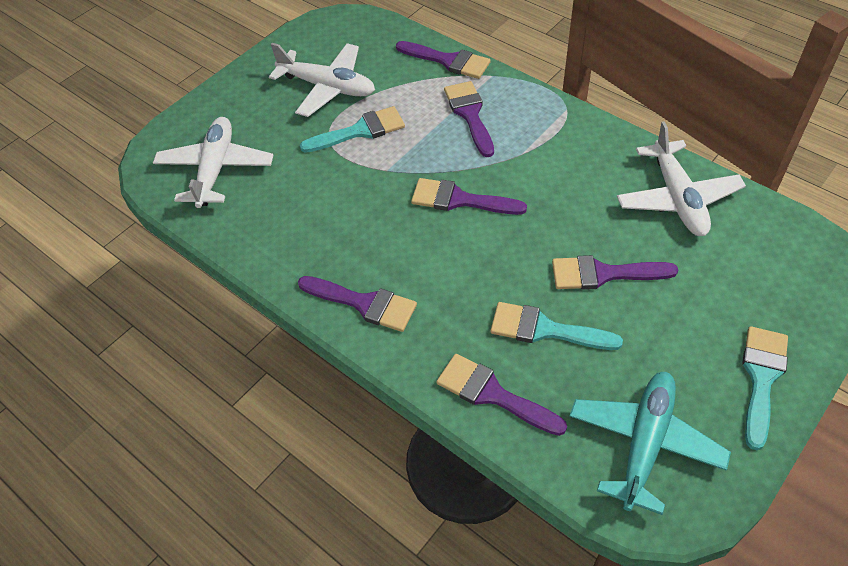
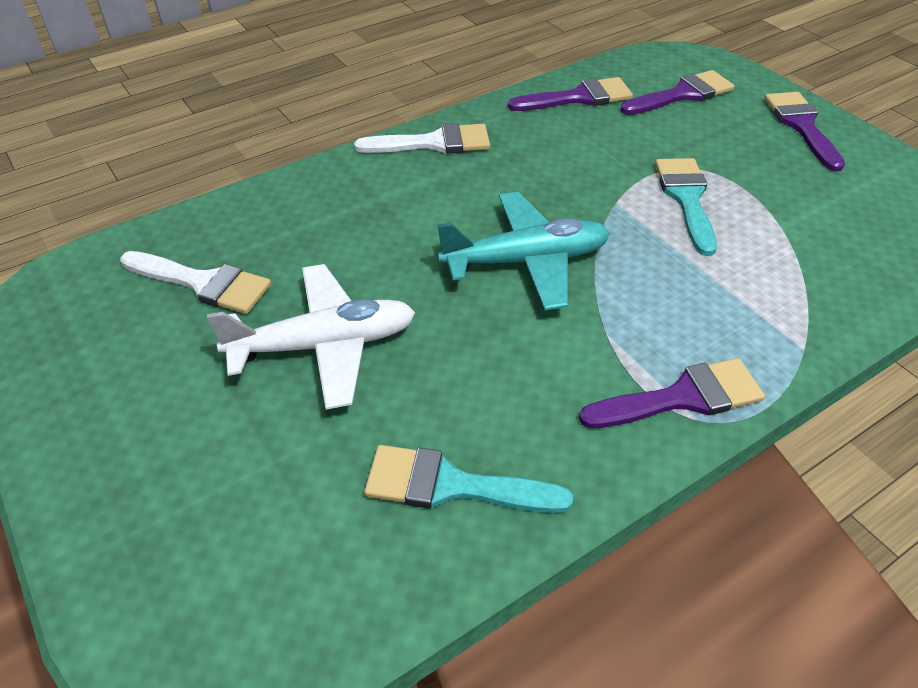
purple brush: [298,276,417,332] [396,41,491,79] [411,178,527,215] [436,354,567,436] [444,81,494,157] [552,255,678,290] = 6 -> [508,77,633,111] [579,358,765,428] [621,70,735,115] [764,92,845,172] = 4
turquoise brush: [300,106,405,153] [491,302,623,350] [742,326,788,450] = 3 -> [364,445,573,513] [655,158,717,256] = 2
white brush: none = 0 -> [120,251,271,314] [354,123,490,154] = 2
white plane: [153,117,273,208] [269,43,375,117] [617,121,746,236] = 3 -> [207,264,415,410] = 1

